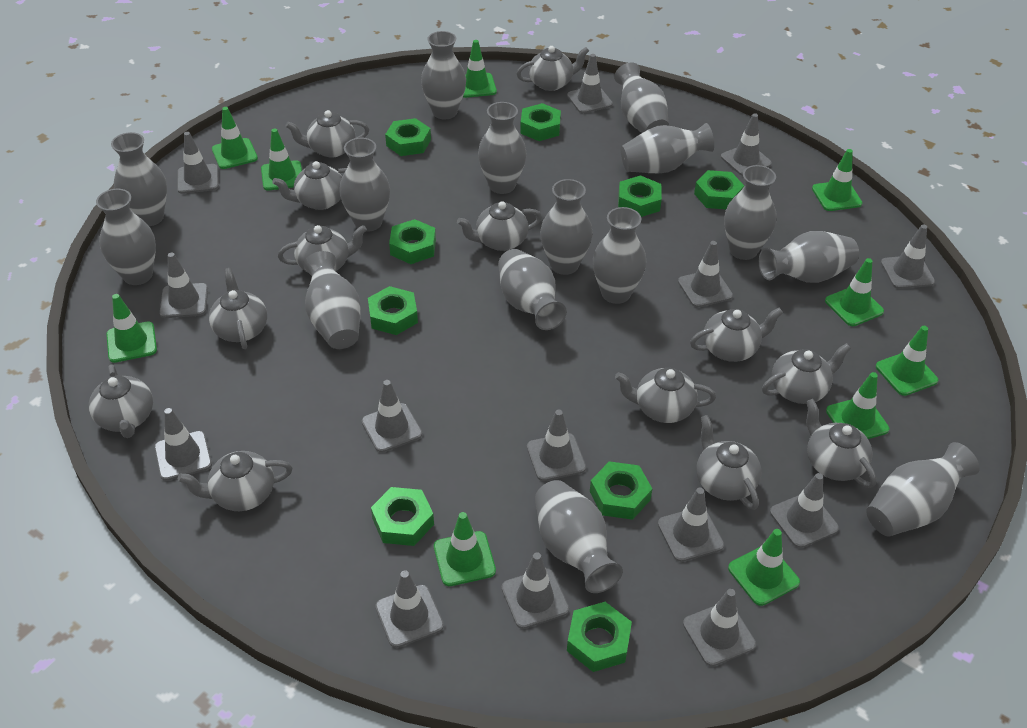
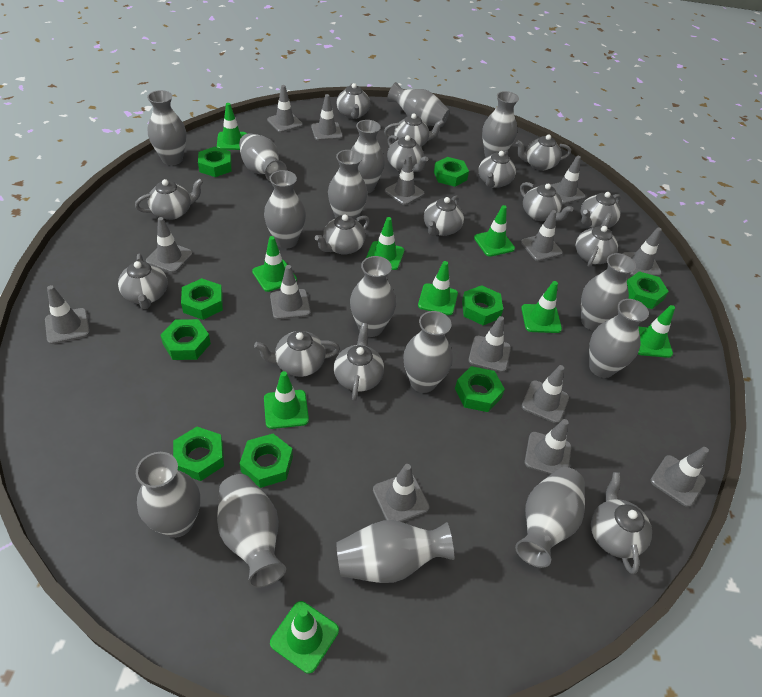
green traffic cone: [106,294,157,363] [212,107,258,169] [261,128,302,190] [434,512,496,586] [463,40,497,98] [728,529,800,606] [812,149,862,211] [825,258,884,326] [826,372,889,439] [876,326,938,396] = 10 -> [217,103,247,150] [252,236,297,292] [264,371,309,429] [270,601,339,674] [366,217,404,270] [418,261,458,315] [474,205,515,257] [521,281,562,333] [638,305,675,358] = 9
grey teapot: [89,364,153,438] [178,451,292,511] [209,268,267,349] [272,161,347,210] [278,225,367,272] [286,110,369,157] [457,201,542,251] [516,46,589,91] [615,368,716,423] [690,308,783,362] [696,415,761,510] [762,343,851,404] [806,399,877,488] = 13 -> [118,254,167,309] [135,179,203,220] [254,331,340,377] [315,214,370,255] [334,323,384,401] [337,83,370,119] [384,113,444,147] [387,135,428,172] [424,195,464,236] [479,150,516,188] [516,134,571,171] [520,182,573,221] [576,213,618,267] [581,192,621,228] [591,472,652,574] = 15

